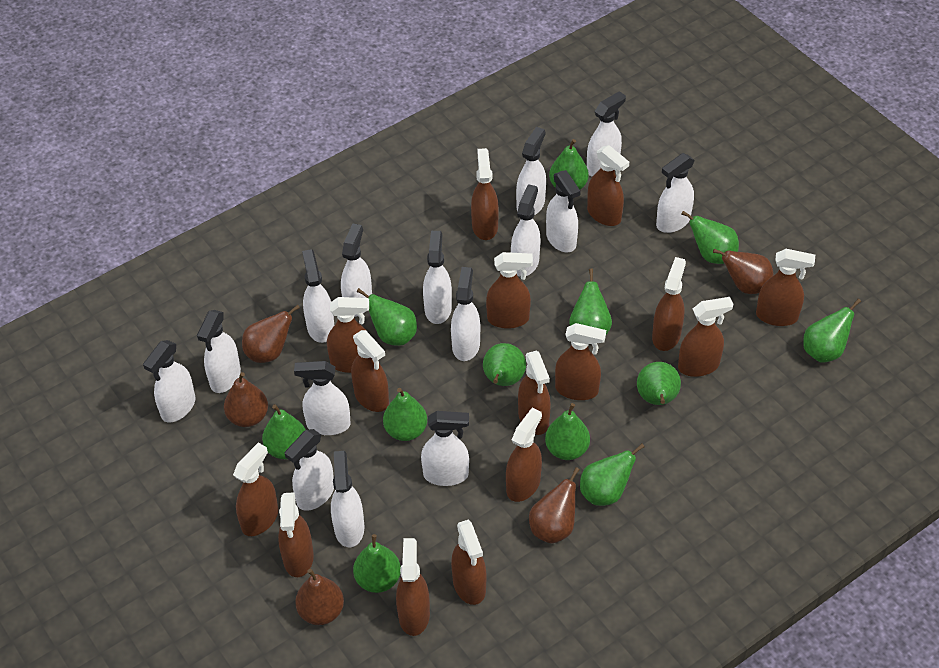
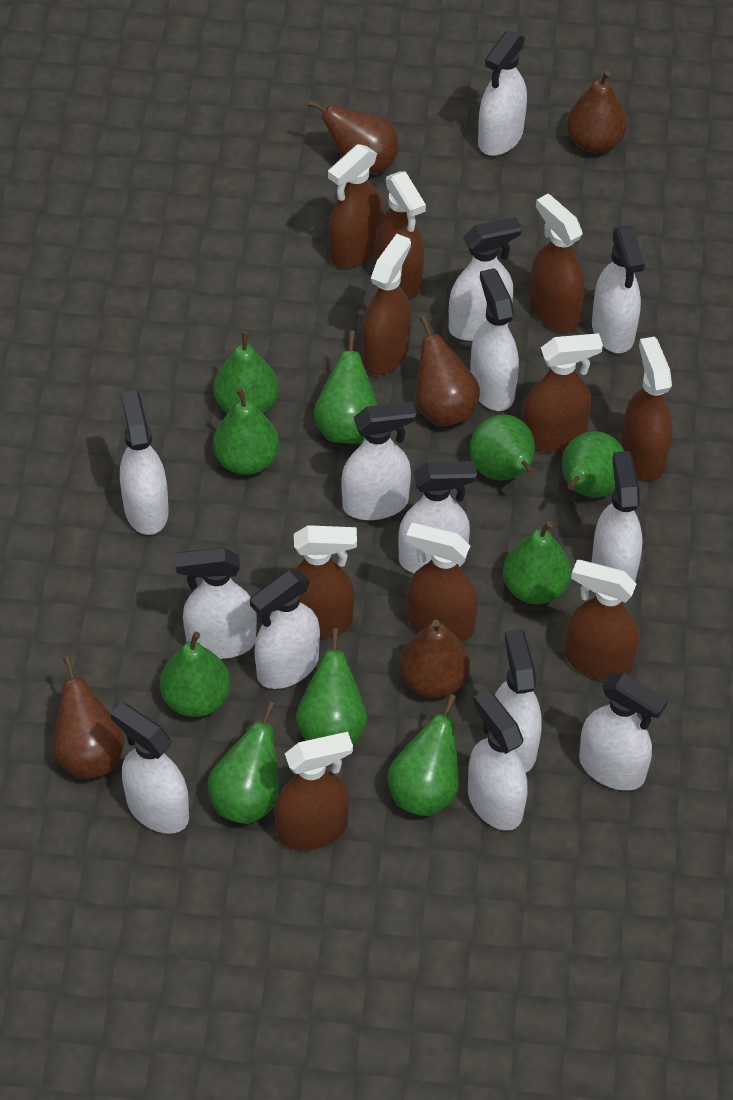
brown spray bottle: [233,443,278,536] [278,492,314,577] [327,297,369,373] [351,330,389,412] [396,538,430,636] [451,519,487,605] [471,148,499,240] [486,252,533,329] [506,407,542,502] [518,351,551,435] [555,323,606,400] [587,145,629,226] [652,257,686,351] [678,297,733,377] [756,249,815,326] = 15 -> [274,732,353,850] [294,525,357,638] [328,144,383,268] [362,234,411,375] [375,171,426,298] [406,523,478,642] [522,333,603,452] [529,194,585,332] [565,560,639,680] [621,336,673,480] = 10
green pear: [262,404,306,459] [353,534,401,593] [357,288,417,346] [383,388,427,441] [483,343,526,386] [545,403,590,460] [549,139,589,190] [569,268,612,335] [580,444,645,506] [637,362,681,405] [681,211,739,264] [803,298,861,363] = 12 -> [160,632,231,717] [208,701,279,824] [213,331,279,414] [213,388,279,475] [296,628,367,744] [314,330,378,444] [388,694,459,816] [470,415,535,481] [503,521,572,604] [562,431,624,498] = 10
white spray bottle: [143,340,196,422] [197,310,241,393] [285,429,334,511] [294,361,351,435] [302,249,334,343] [331,451,364,547] [341,224,372,317] [421,411,469,486] [423,231,452,324] [451,267,480,361] [511,184,541,277] [516,127,546,215] [546,170,581,252] [587,91,626,177] [656,153,695,233] = 15 -> [111,703,189,834] [120,390,169,535] [176,547,257,659] [250,570,320,689] [341,401,416,520] [398,461,477,573] [449,217,522,341] [468,690,527,831] [470,268,519,411] [478,31,527,156] [495,629,542,773] [579,673,668,791] [591,451,643,581] [592,226,645,353] = 14

